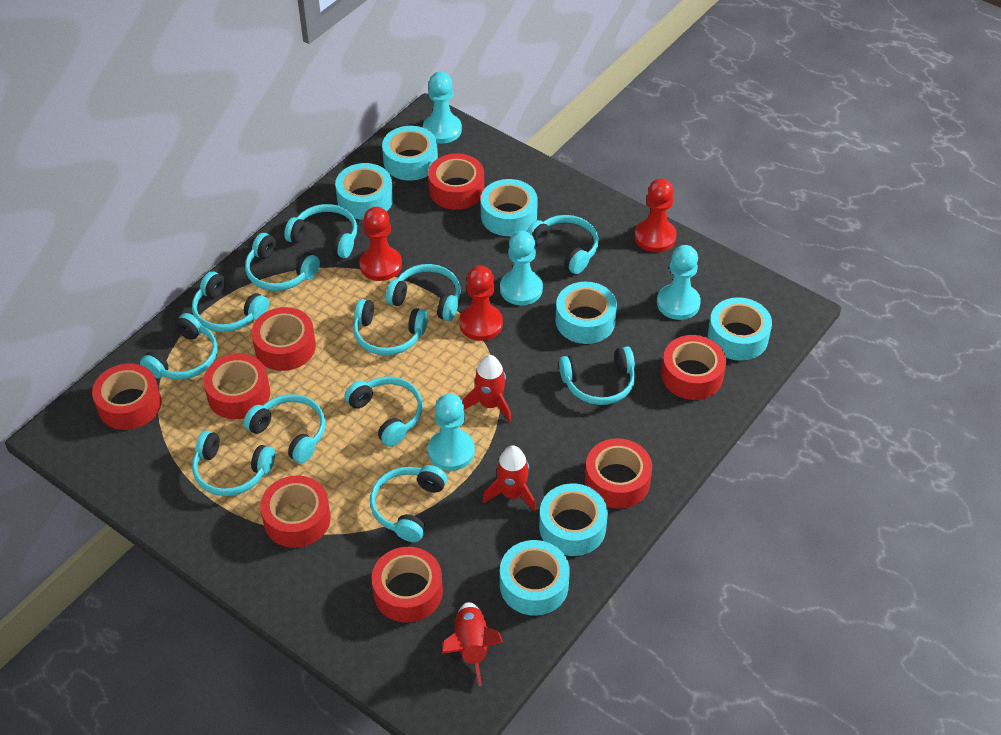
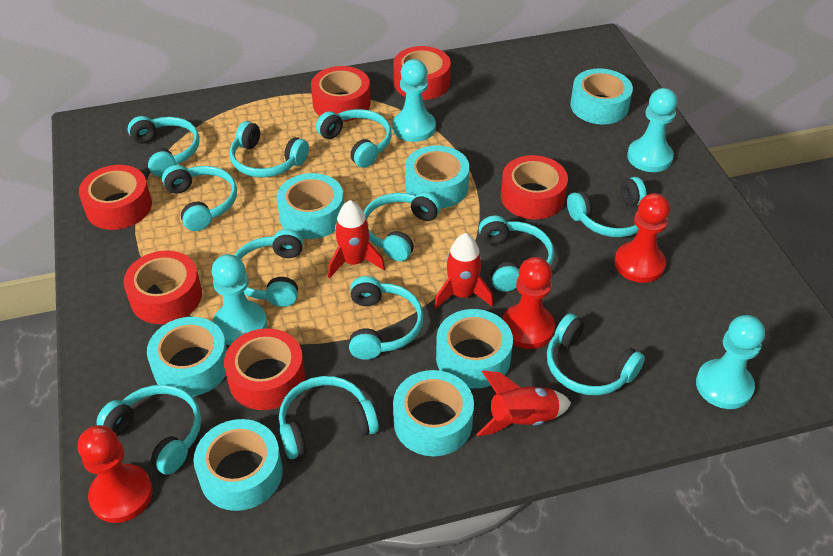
red tape: [92,364,161,430] [203,353,270,419] [251,307,316,371] [260,476,331,548] [372,547,443,623] [428,153,484,210] [585,438,652,509] [661,335,726,400] = 8 -> [79,165,152,230] [123,251,202,324] [224,328,305,410] [311,66,371,122] [393,46,451,100] [501,155,568,219] = 6

